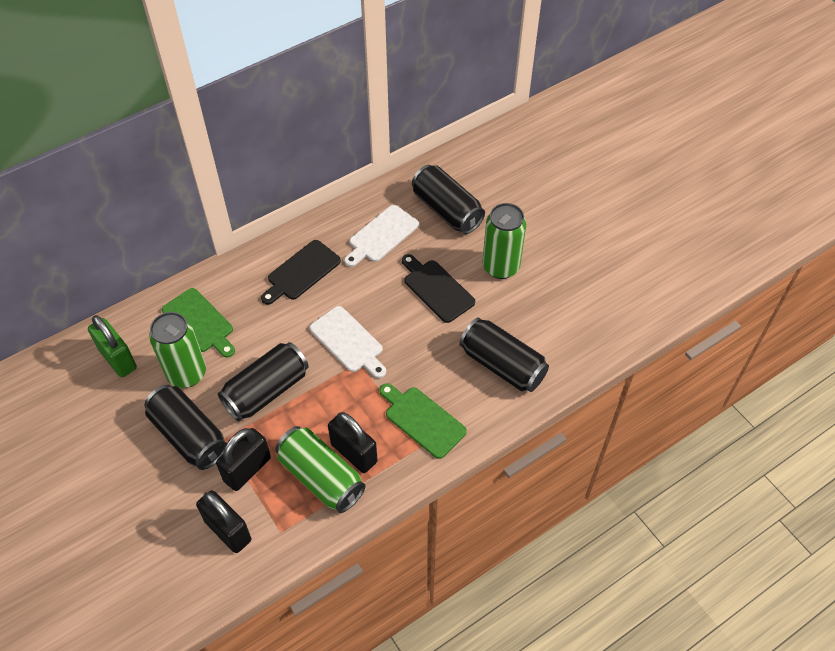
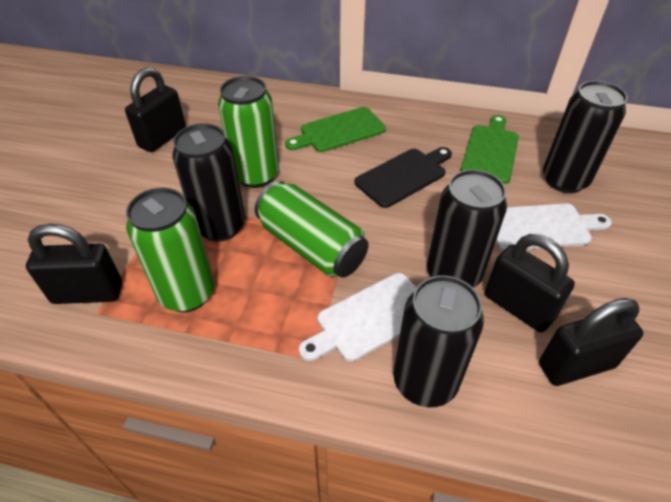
black cutting board: [261,240,341,305] [402,254,475,323] = 2 -> [355,147,452,208] = 1
black padlock: [196,490,251,553] [216,428,271,491] [328,412,378,473] = 3 -> [26,224,122,304] [125,67,186,152] [485,234,575,332] [539,298,643,386] = 4
green padlock: [88,315,137,377] = 1 -> none = 0

